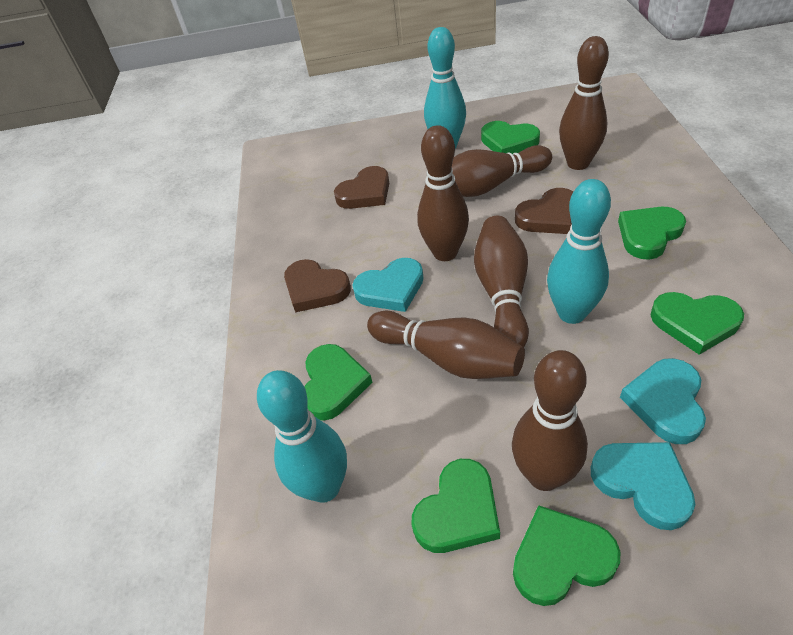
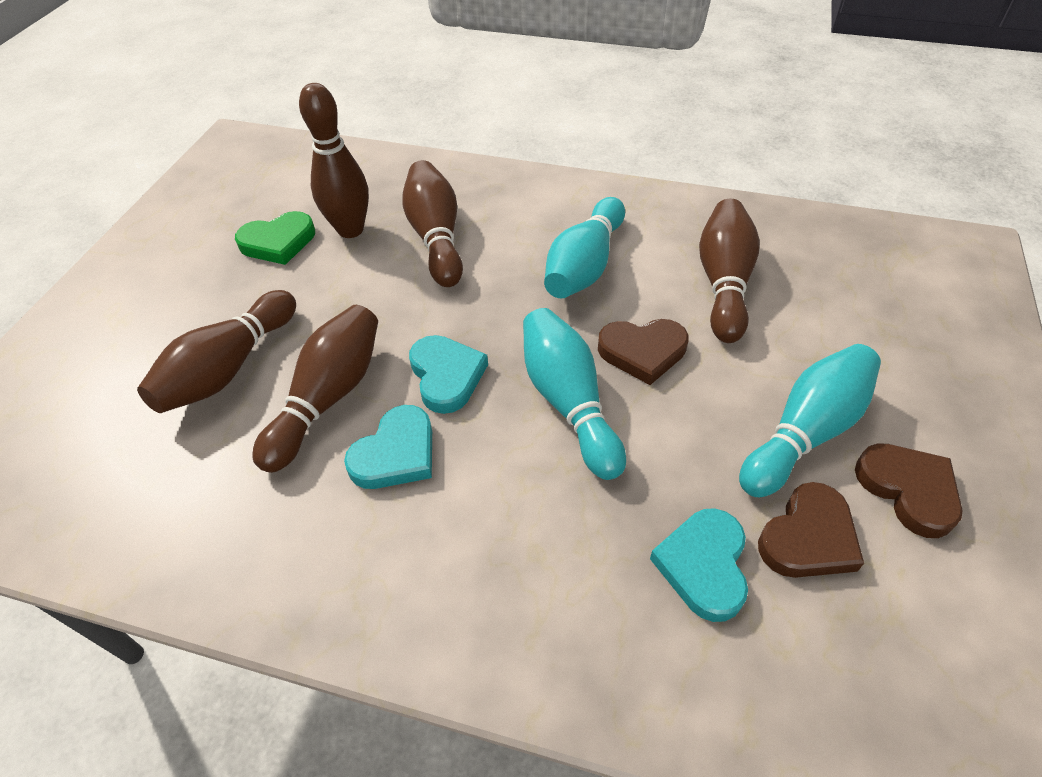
brown bowling pin: [367,311,525,379] [417,125,469,261] [452,145,552,197] [474,216,529,347] [512,350,588,491] [559,36,609,170] = 6 -> [137,290,296,413] [253,305,378,473] [299,83,369,238] [402,160,463,287] [699,199,760,343] = 5
green heart: [304,344,372,421] [412,459,500,553] [481,121,540,154] [513,505,620,606] [618,207,686,260] [651,292,744,355] = 6 -> [235,211,315,265] = 1

